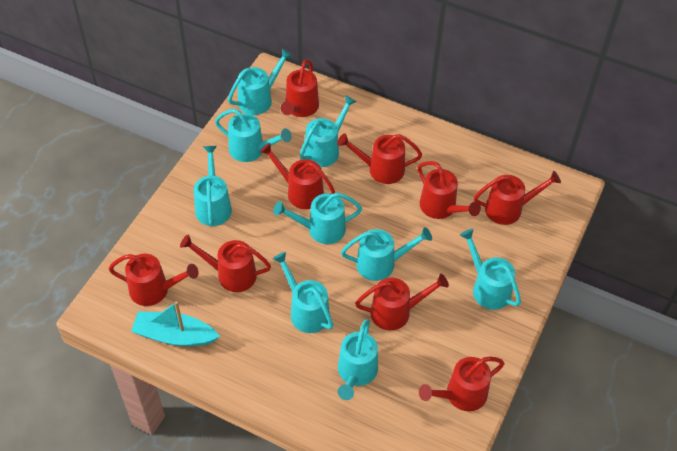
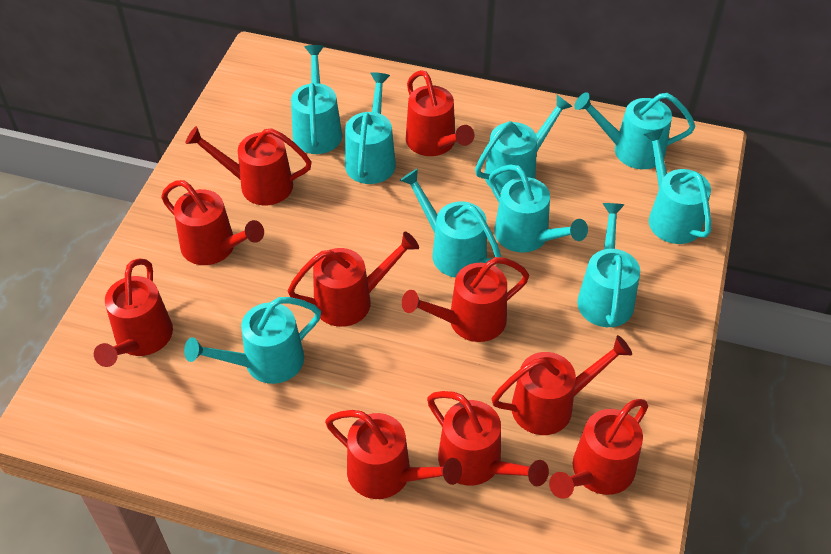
red watering can: [109,254,199,306] [180,234,271,292] [260,143,335,209] [281,59,319,117] [337,133,422,184] [355,274,449,330] [418,161,481,219] [419,356,505,411] [474,171,561,225] = 9 -> [94,258,173,367] [161,180,264,265] [185,126,312,205] [288,231,419,327] [325,410,462,499] [402,257,529,342] [406,70,475,156] [427,391,549,486] [492,335,632,435] [549,399,648,499] = 10
turquoise boat: [131,301,220,346] = 1 -> none = 0

